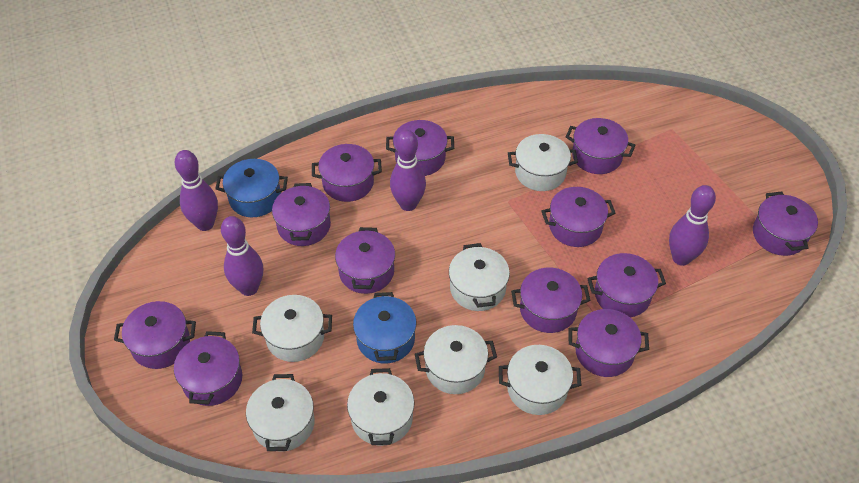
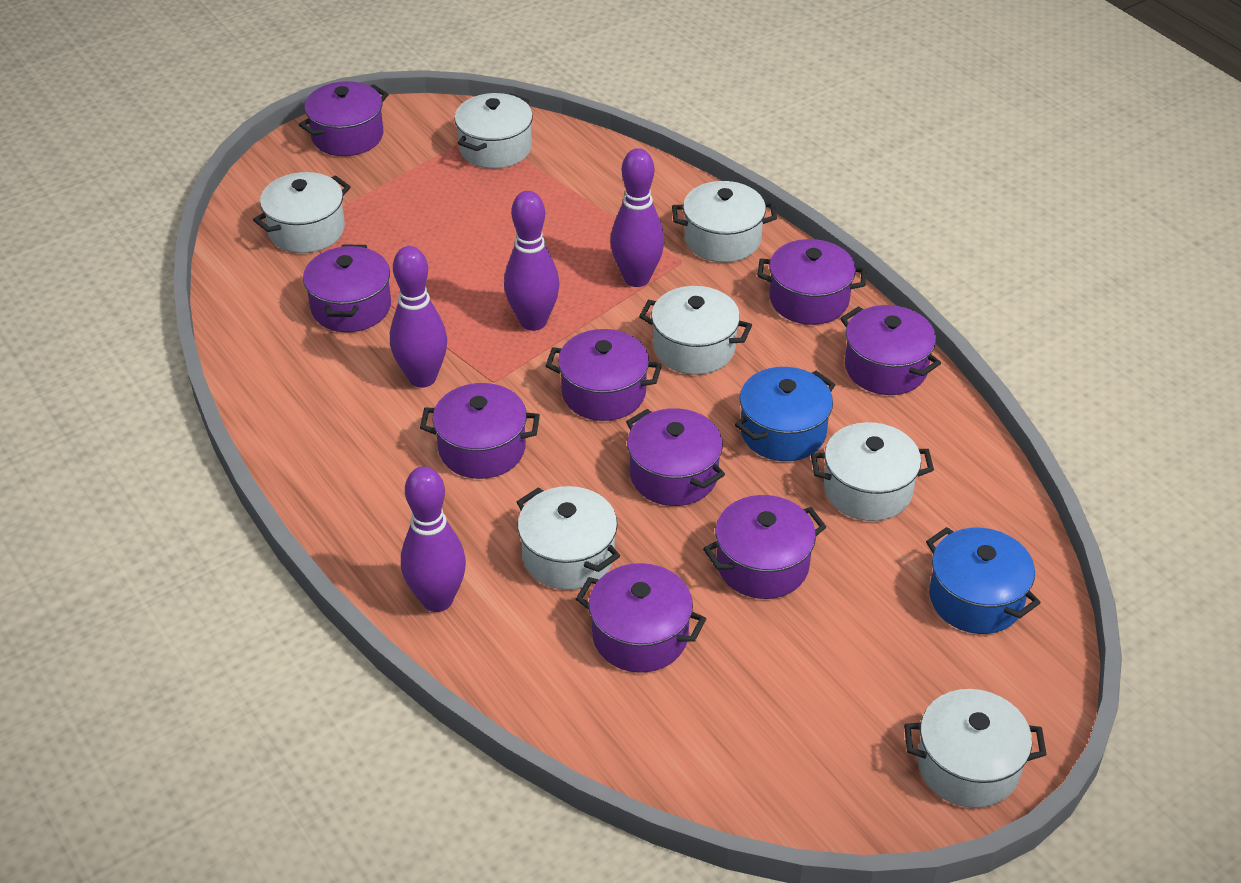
purple pot: [114,301,196,369] [174,331,242,406] [272,183,331,246] [312,144,382,202] [335,227,395,294] [386,120,454,176] [511,268,590,333] [542,187,615,247] [566,118,635,174] [568,309,649,377] [587,253,666,318] [753,192,818,256] = 12 -> [299,81,389,156] [303,244,391,332] [420,383,540,479] [546,329,662,421] [576,563,706,673] [626,408,725,506] [703,495,826,599] [757,239,866,325] [840,305,941,395] = 9

